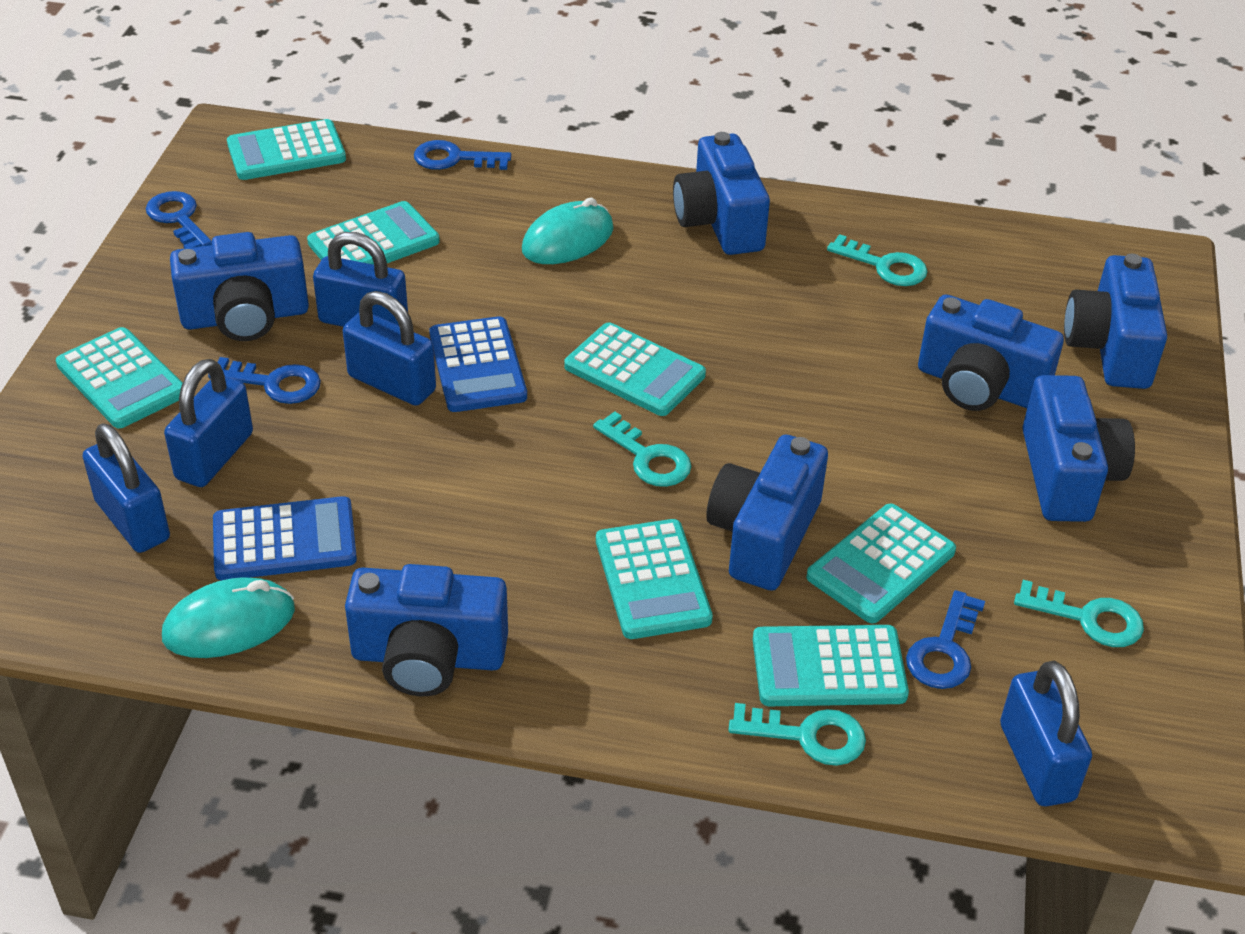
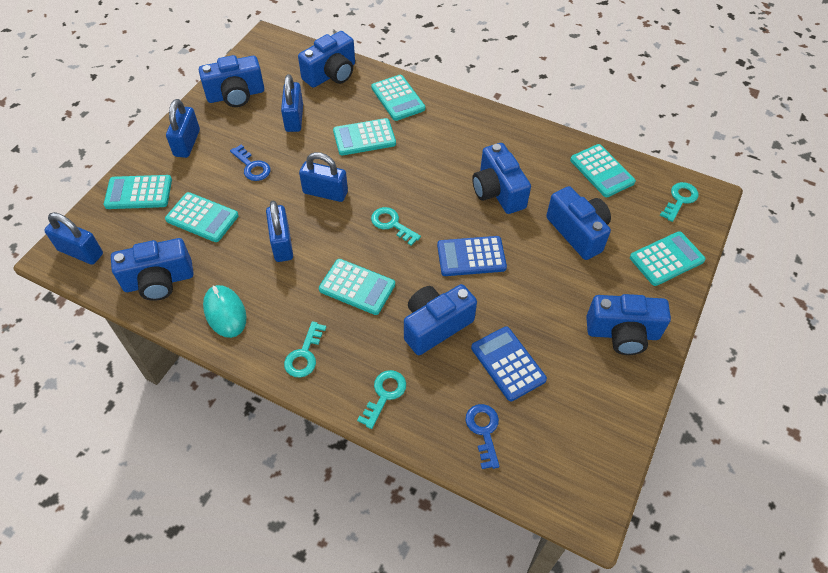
blue key: [146,191,212,249] [208,357,321,404] [414,140,511,170] [906,590,985,689] = 4 -> [230,144,270,181] [465,404,500,469] = 2
turquoise mouse: [162,577,295,658] [522,197,614,264] = 2 -> [203,285,247,338] = 1

